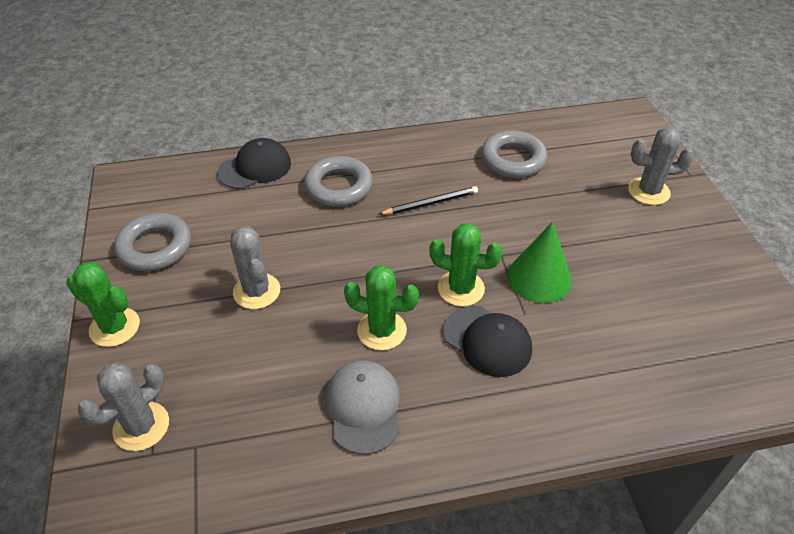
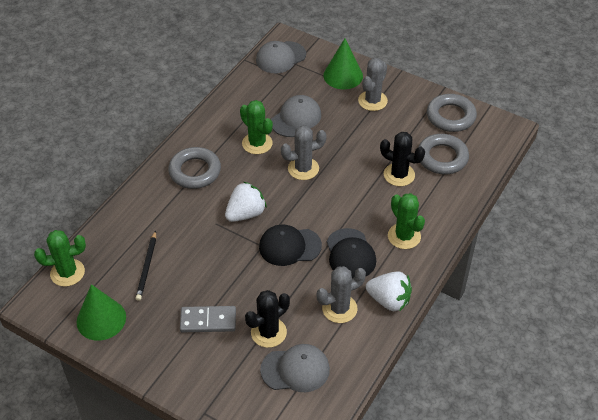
black cactus: none = 0 -> [245,290,290,348] [380,132,425,186] = 2
green cone: [507,222,572,303] = 1 -> [77,284,126,341] [323,38,363,89] = 2
grey cap: [325,361,400,454] = 1 -> [256,41,306,73] [260,344,330,392] [271,95,321,137] = 3
grey domino: none = 0 -> [180,306,236,332] = 1
white strawberry: none = 0 -> [225,182,267,222] [366,271,412,312] = 2

